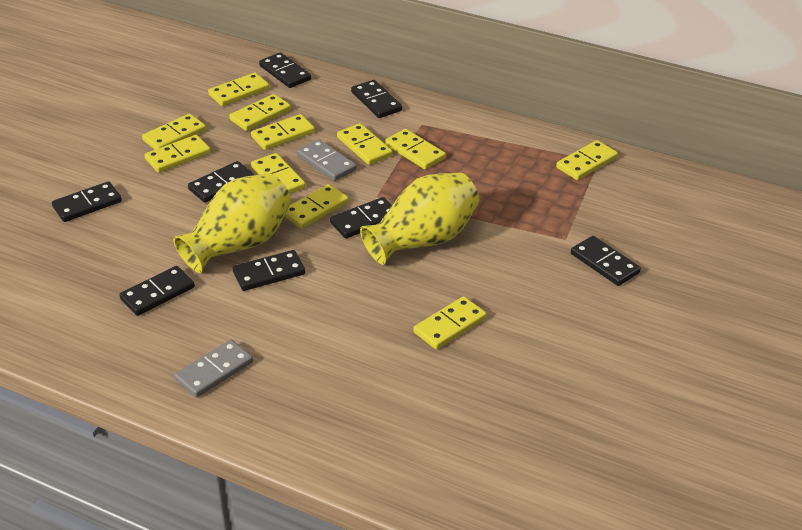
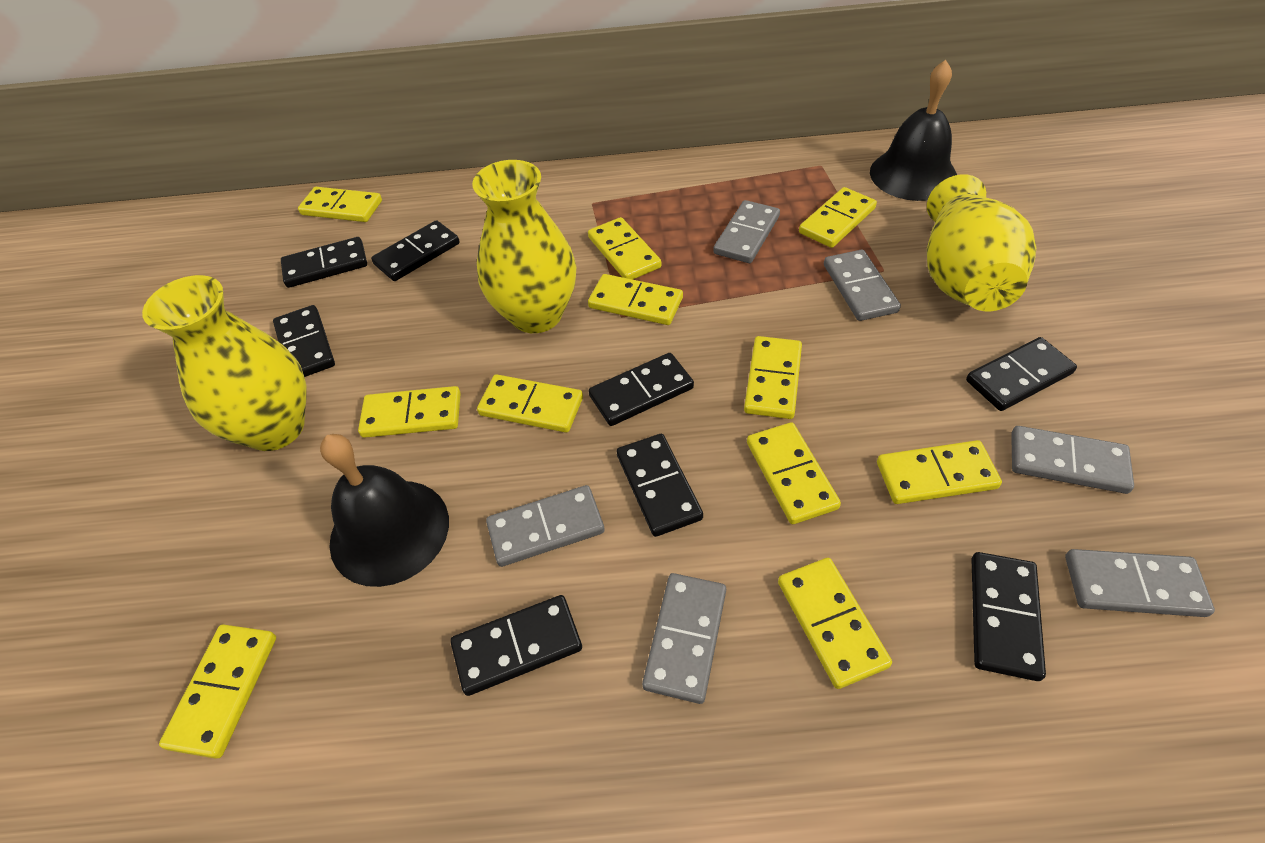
black bell: none = 0 -> [320,434,449,587] [870,60,957,201] = 2
grey domino: [174,340,253,398] [297,139,357,181] = 2 -> [486,485,605,567] [642,573,726,704] [713,200,780,263] [824,250,901,321] [1011,426,1134,494] [1065,549,1215,617] = 6
yellow vase: [173,173,291,273] [360,173,480,265] = 2 -> [142,275,307,451] [472,160,576,333] [927,174,1036,311] = 3

